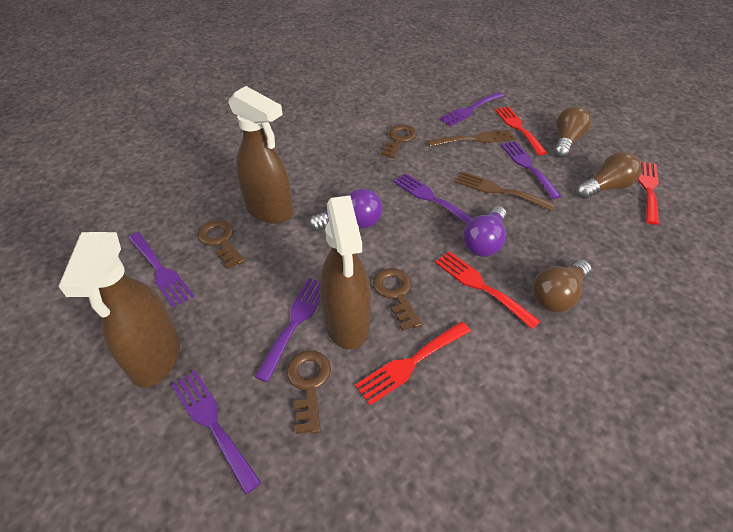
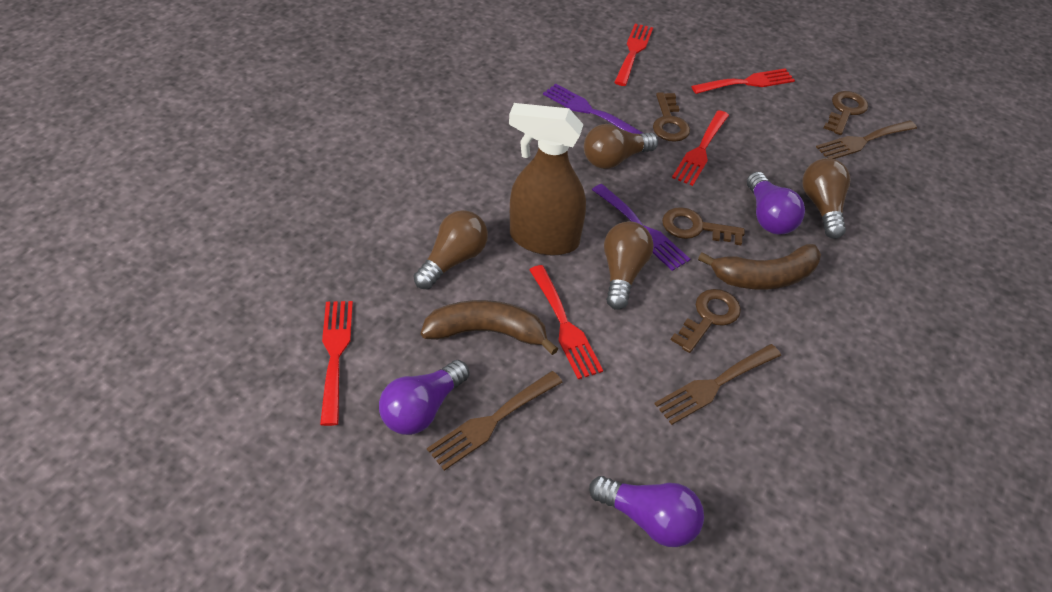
brown banana: none = 0 -> [421,300,558,355] [698,244,821,290] = 2
brown fork: [427,129,515,147] [455,171,555,211] = 2 -> [427,371,562,471] [654,344,781,425] [816,120,917,159] = 3
brown light bulb: [533,260,591,312] [554,106,592,158] [576,152,642,199] = 3 -> [413,210,488,289] [584,124,658,169] [604,221,654,310] [802,158,851,239] = 4
brown spray bottle: [58,232,180,388] [228,86,293,224] [320,195,371,350] = 3 -> [509,103,586,256] = 1
purple fork: [128,232,195,308] [171,370,261,495] [255,278,321,382] [394,173,473,224] [439,92,504,126] [501,141,562,199] = 6 -> [543,84,643,134] [592,184,690,271] = 2
purple light bulb: [308,189,382,232] [463,206,507,257] = 2 -> [379,360,469,435] [589,476,704,547] [747,172,805,234] = 3
red fork: [355,321,471,405] [435,251,541,329] [495,106,547,155] [638,161,659,225] = 4 -> [320,301,353,426] [529,265,603,379] [614,23,653,86] [672,110,729,186] [691,68,795,94] = 5

